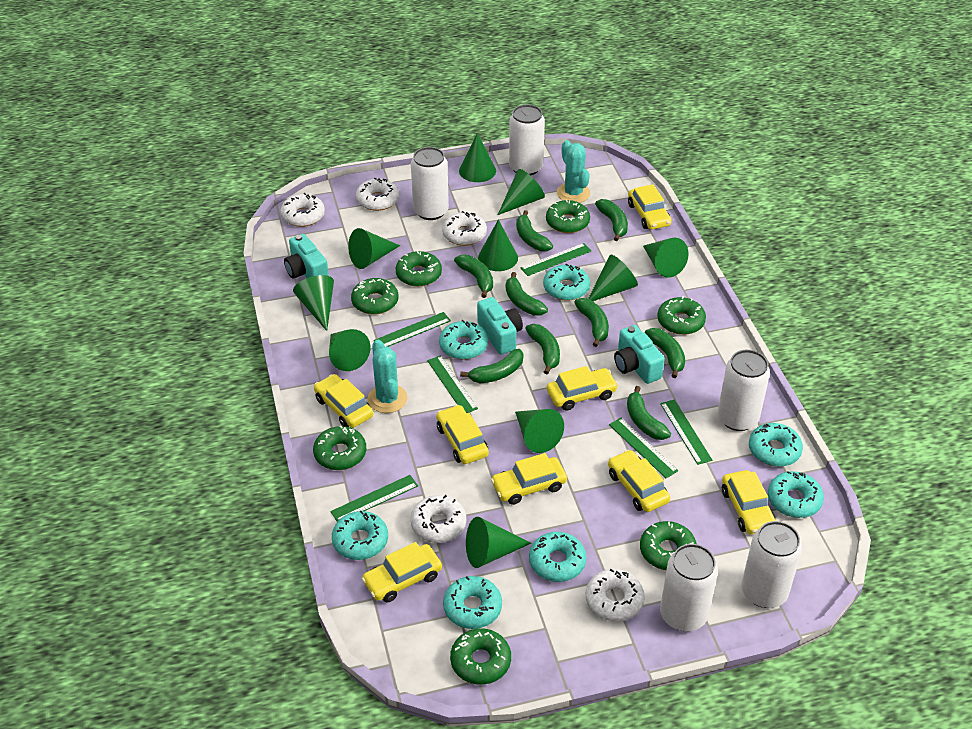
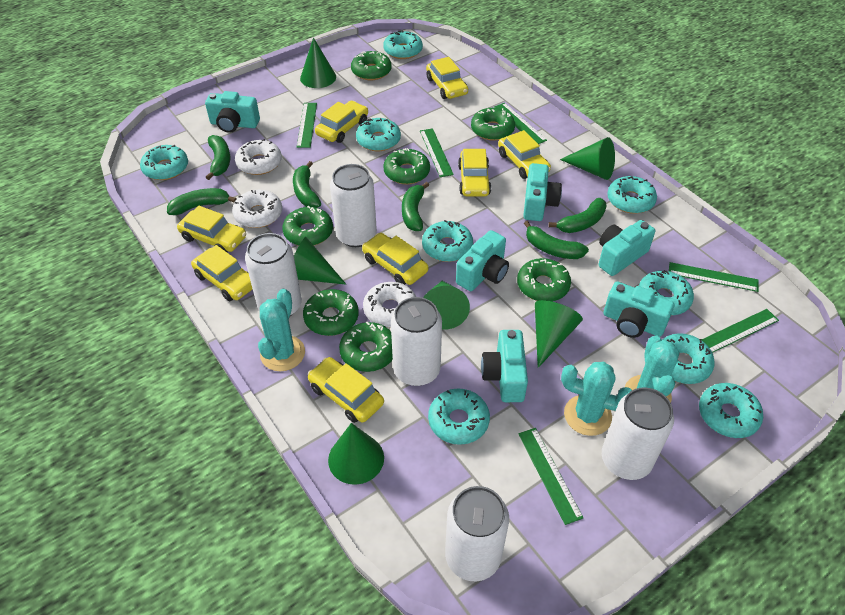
green banana: [454,255,493,298] [460,349,523,383] [506,272,548,316] [516,210,553,251] [525,324,560,374] [574,298,609,347] [595,199,628,241] [627,386,671,440] [645,328,685,378] = 9 -> [167,188,237,215] [206,135,230,180] [293,161,321,208] [402,182,429,231] [524,221,589,259] [548,198,607,233] = 6
green cone: [293,275,334,331] [329,329,370,371] [348,228,400,269] [459,133,496,182] [466,517,531,568] [478,219,518,271] [498,169,545,215] [515,409,564,453] [588,255,638,301] [643,238,689,278] = 10 -> [294,237,346,285] [300,37,336,88] [328,423,384,485] [423,281,470,330] [535,300,583,368] [560,137,615,180] = 6
turquoise cactus: [368,340,408,413] [557,140,591,203] = 2 -> [258,289,305,371] [561,362,632,436] [625,336,679,403] = 3
turquoise camera: [284,234,329,279] [477,297,523,355] [614,325,665,384] = 3 -> [205,91,260,133] [456,230,509,291] [481,330,528,402] [523,163,562,221] [599,220,655,276] [604,282,674,338] = 6
turquoise donut: [332,511,388,560] [439,320,488,360] [443,576,502,629] [529,532,586,582] [543,264,590,301] [749,423,803,467] [768,471,824,518] = 7 -> [140,145,188,180] [356,118,401,151] [383,30,423,59] [422,220,473,262] [428,389,490,445] [607,176,657,214] [639,270,694,316] [662,333,715,384] [699,383,763,438] = 9
white donut: [280,193,325,227] [356,178,399,211] [411,495,466,543] [442,211,487,246] [586,569,645,621] = 5 -> [232,190,282,228] [235,139,282,175] [363,282,416,328] = 3

